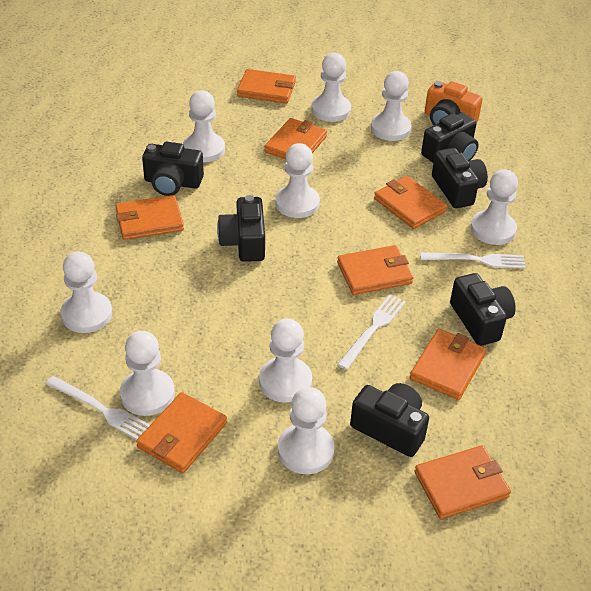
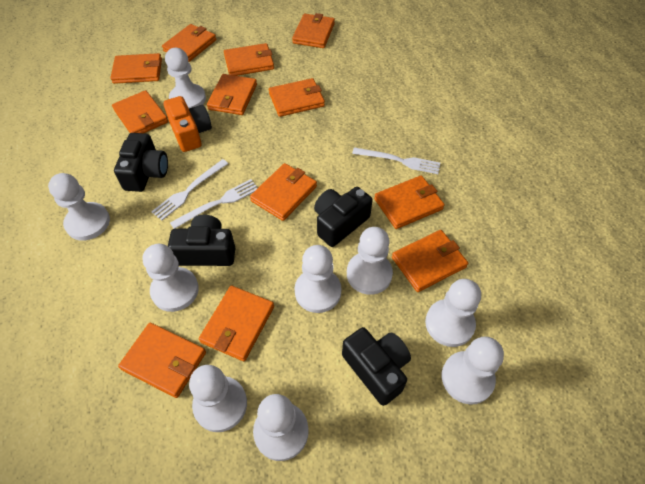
black camera: [142,142,204,196] [217,195,265,262] [350,383,429,457] [421,112,479,163] [432,148,488,208] [450,273,516,346] = 6 -> [114,133,168,192] [168,215,235,266] [314,187,373,247] [342,327,411,406] = 4
orange wallet: [116,195,184,240] [136,392,227,473] [237,69,296,104] [264,118,327,159] [337,245,414,295] [374,176,447,229] [410,329,487,400] [415,445,511,519] = 8 -> [110,53,162,84] [112,90,168,133] [118,323,206,398] [162,24,216,62] [199,286,274,361] [207,74,257,115] [224,43,274,76] [250,163,317,221] [269,78,325,117] [292,13,335,48] [374,175,445,229] [392,230,468,292] = 12

